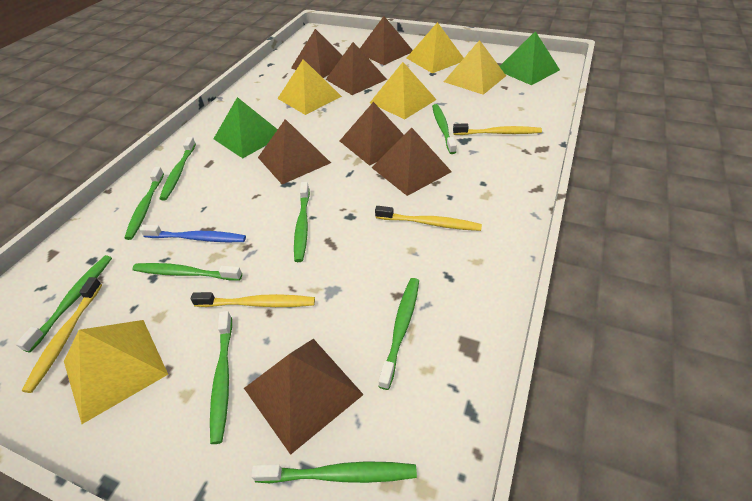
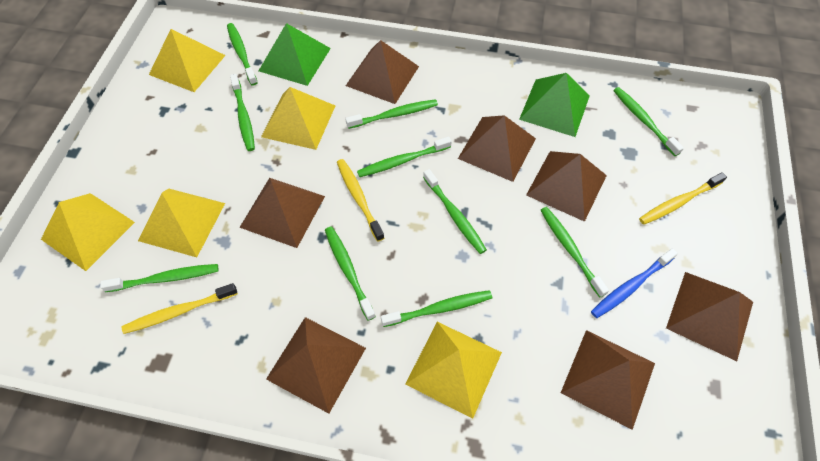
green toothbrush: [16,255,112,353] [124,167,164,240] [132,263,242,281] [159,137,196,201] [210,311,232,444] [251,461,417,483] [294,182,310,262] [378,278,419,390] [432,104,457,154] = 9 -> [100,264,219,292] [227,23,258,85] [230,74,255,151] [325,226,376,321] [345,99,438,129] [357,137,452,177] [381,290,492,327] [423,169,487,254] [541,207,609,298] [613,87,684,156] = 10
yellow toothbrush: [22,277,102,393] [190,292,315,307] [375,206,482,231] [453,123,542,135] = 4 -> [122,283,238,334] [337,159,384,242] [639,172,727,225] = 3

